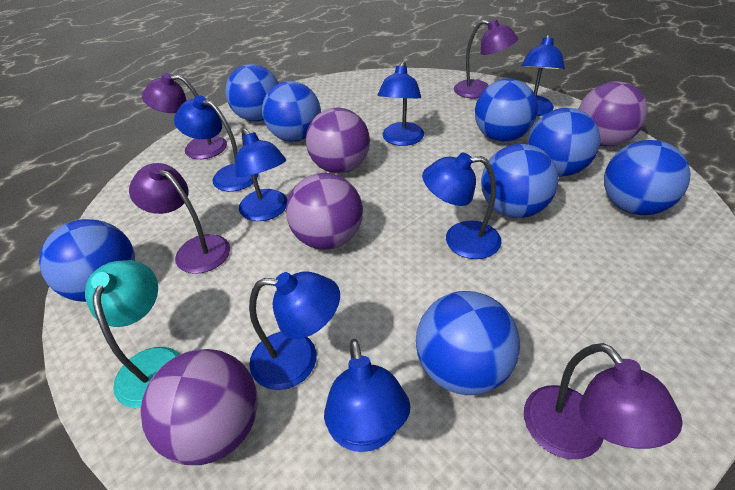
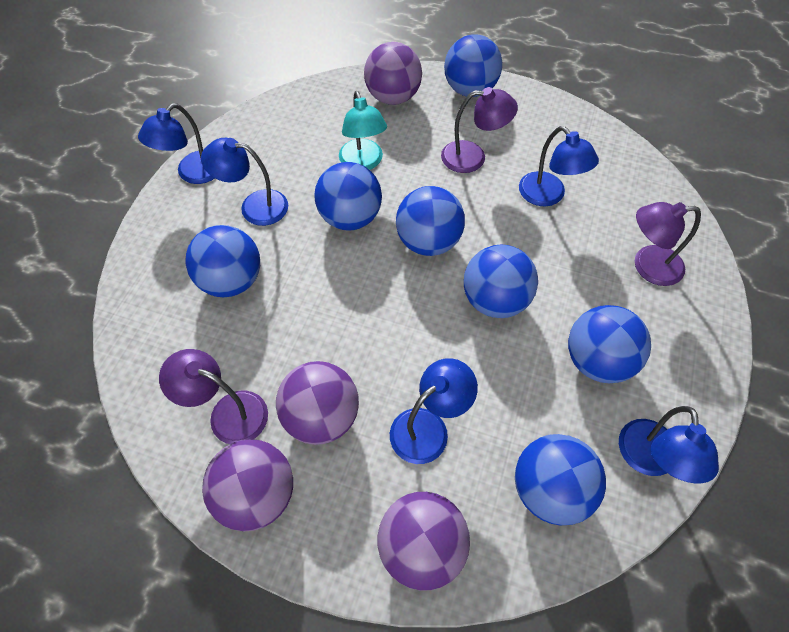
blue ball: [39,219,135,302] [225,64,279,121] [262,81,321,142] [416,291,520,395] [475,79,538,142] [481,144,559,218] [528,108,601,177] [604,140,691,215] = 8 -> [185,225,260,297] [314,162,382,231] [396,186,465,256] [444,34,502,97] [464,244,538,318] [515,434,606,525] [568,305,651,383] = 7
blue lamp: [174,96,258,192] [235,128,288,221] [249,271,340,390] [324,339,411,452] [378,61,424,146] [422,153,501,259] [522,34,565,116] = 7 -> [138,103,215,184] [201,138,288,226] [390,358,478,464] [519,126,599,206] [619,406,719,483] = 5
purple lamp: [129,163,230,274] [142,73,227,159] [454,19,518,98] [524,343,683,459] = 4 -> [159,349,268,444] [441,87,518,173] [635,202,701,286] = 3

